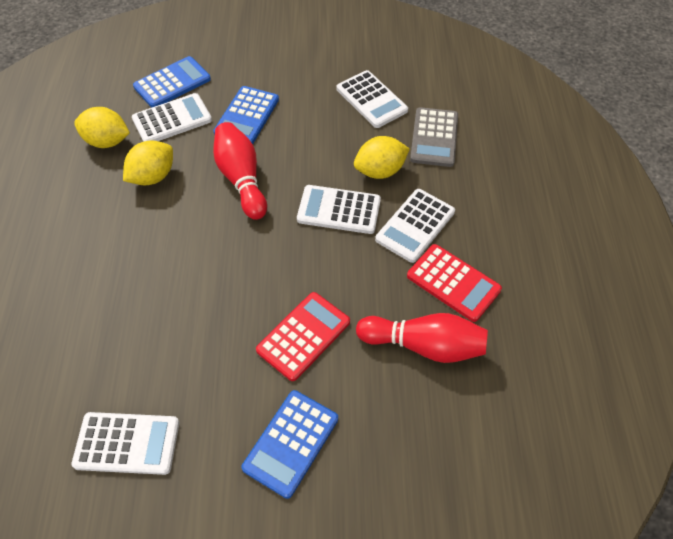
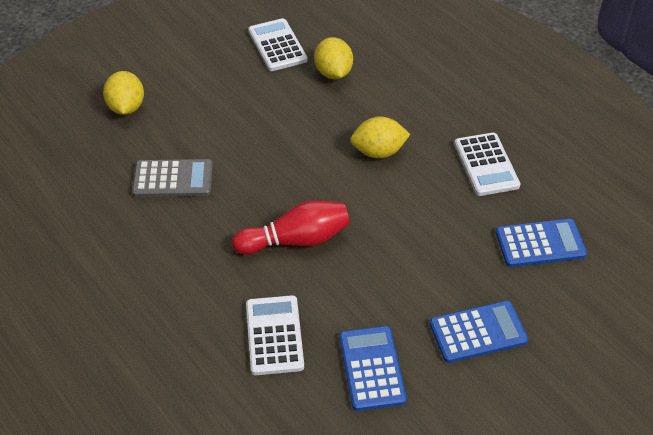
red bowling pin: [213,122,267,220] [356,313,488,363] = 2 -> [232,201,350,255] = 1
red calculator: [256,292,350,381] [407,244,502,322] = 2 -> none = 0
white calculator: [71,412,179,475] [132,93,212,142] [297,185,381,234] [337,70,408,128] [375,189,455,263] = 5 -> [246,295,304,375] [248,18,307,71] [454,133,520,196] = 3

